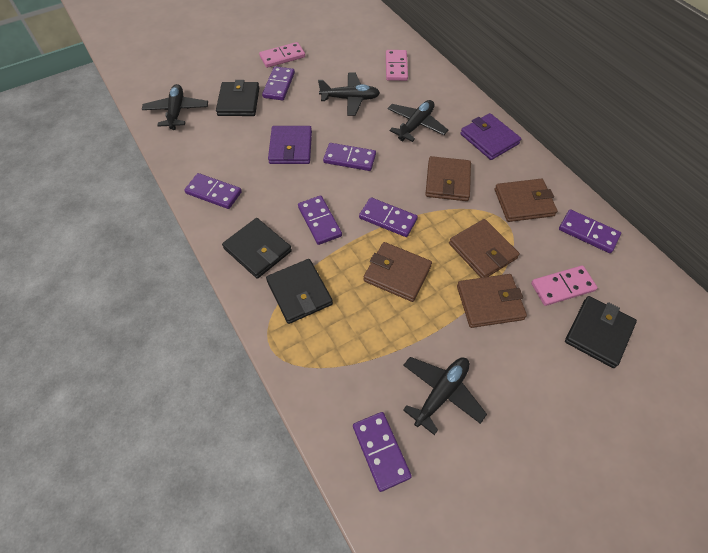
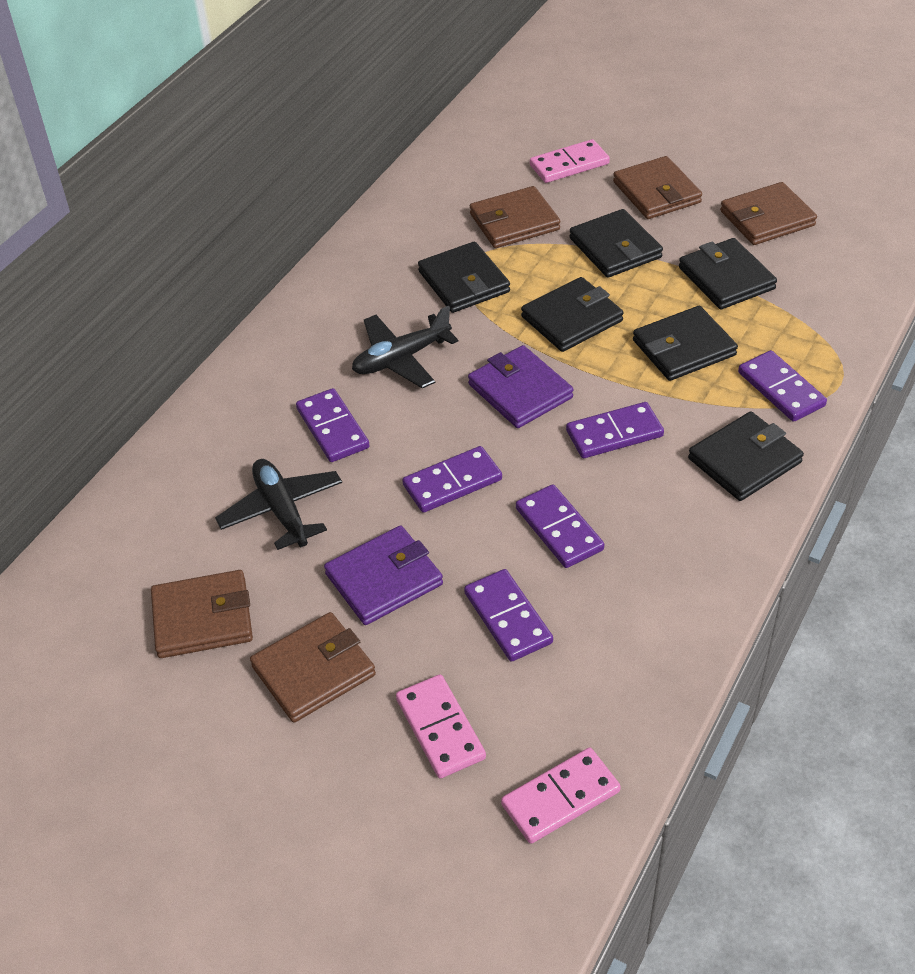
black plane: [142,84,208,130] [318,73,380,116] [387,100,448,142] [403,357,487,435] = 4 -> [215,459,342,550] [352,306,458,389] = 2
black wallet: [216,80,259,116] [222,218,292,279] [266,259,333,324] [565,296,637,368] = 4 -> [418,242,510,313] [521,277,624,352] [569,209,663,278] [633,306,738,381] [679,238,777,309] [688,411,804,501] = 6
purple domino: [184,173,242,209] [262,66,295,100] [298,196,342,245] [323,143,376,171] [353,412,412,492] [359,197,418,237] [559,209,621,253] = 7 -> [296,388,369,462] [402,446,502,513] [464,569,553,662] [516,484,604,568] [566,402,664,458] [738,350,827,422] = 6

